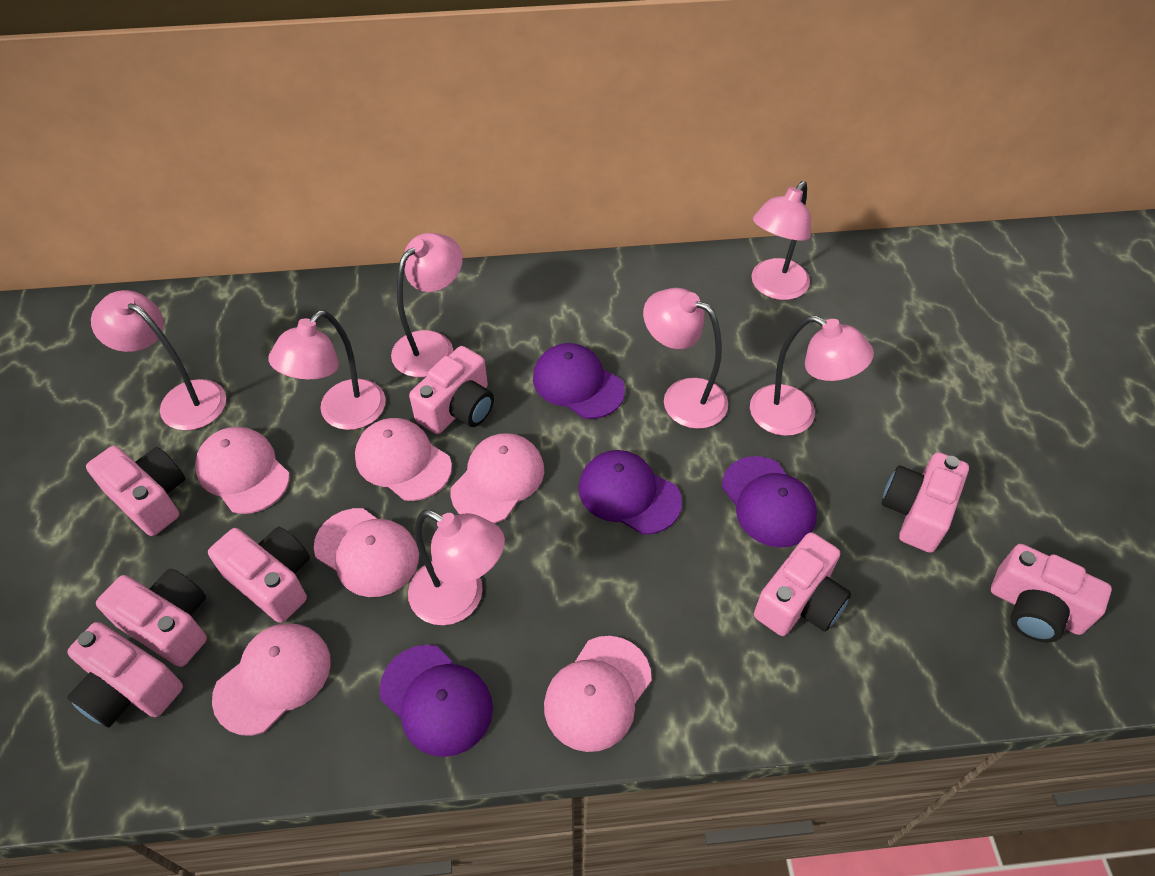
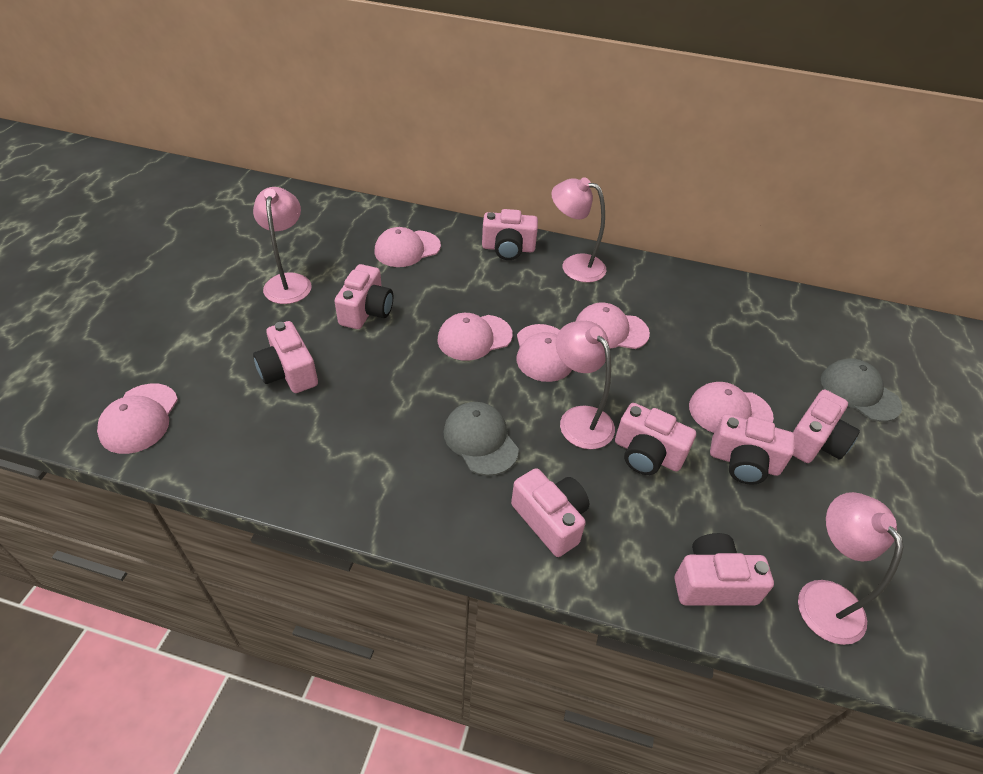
grey cap: none = 0 -> [444,402,519,476] [821,358,902,422] = 2
pink lamp: [91,290,226,431] [268,310,386,430] [391,233,463,377] [408,510,505,625] [643,288,728,429] [750,315,874,436] [751,181,811,300] = 7 -> [253,187,311,304] [551,177,606,283] [556,321,615,449] [798,492,904,645] = 4
purple cap: [379,645,493,757] [533,343,625,419] [578,450,682,534] [722,456,817,548] = 4 -> none = 0

